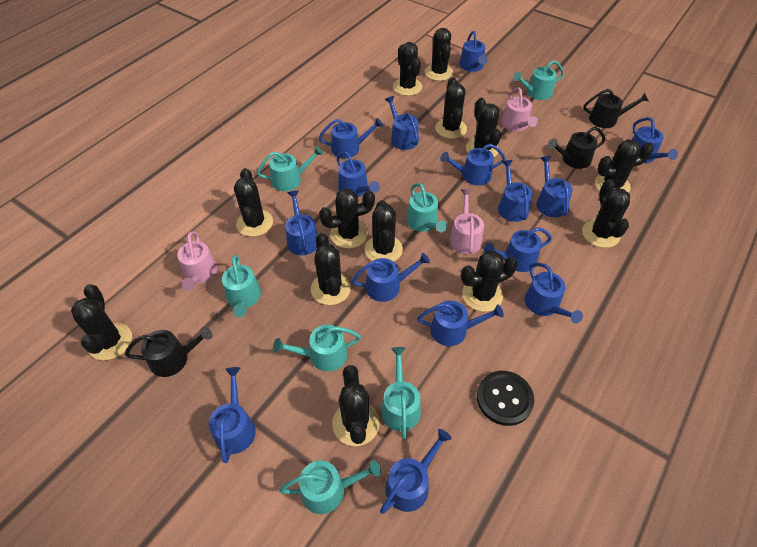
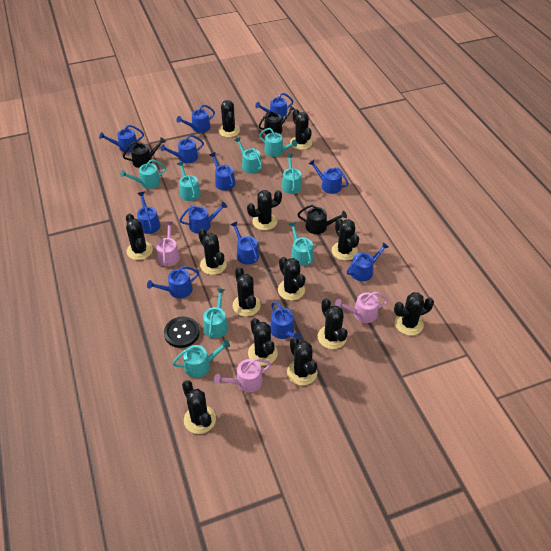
blue watering can: [209,367,256,463] [285,190,318,255] [319,118,383,159] [337,152,380,197] [351,253,430,302] [380,429,452,514] [385,96,419,150] [417,300,504,346] [440,144,506,186] [459,31,487,72] [483,227,552,272] [498,160,533,222] [524,263,583,324] [536,156,573,217] [632,117,678,163] = 15 -> [99,125,144,153] [137,192,160,234] [147,266,199,298] [161,135,204,163] [177,105,215,133] [179,201,227,234] [210,152,235,191] [230,222,259,264] [255,93,293,119] [270,302,302,341] [309,159,349,194] [347,242,389,281] = 12
turquoise watering can: [222,255,261,317] [257,146,323,191] [273,325,361,372] [279,460,381,514] [381,347,421,439] [407,183,447,232] [513,60,564,100] = 7 -> [120,159,166,189] [172,339,230,378] [177,161,201,201] [203,288,228,339] [234,137,262,174] [259,128,297,157] [282,154,302,194] [289,222,314,266] = 8

